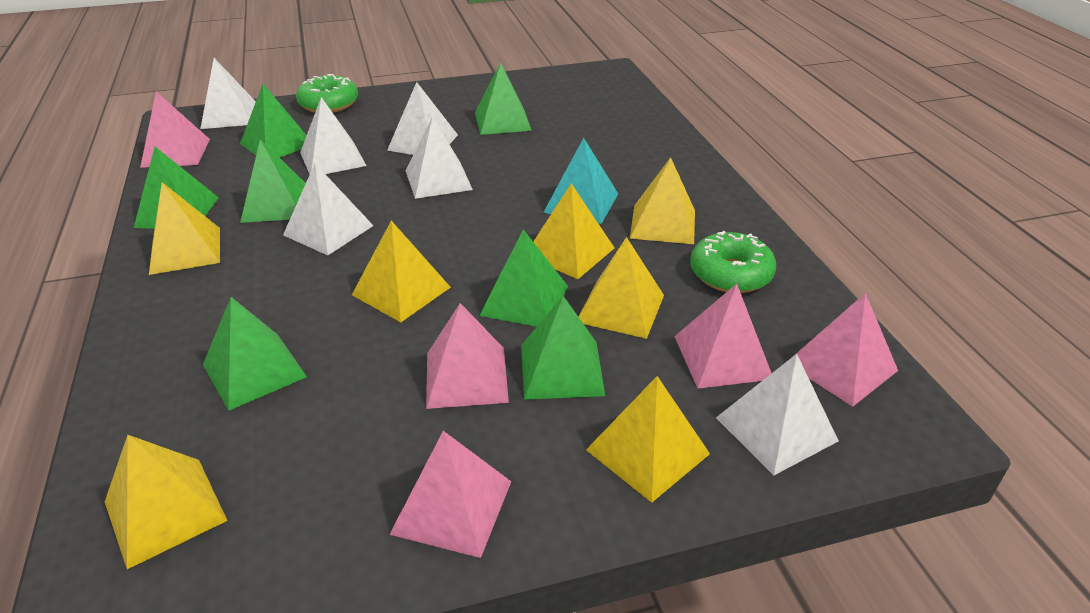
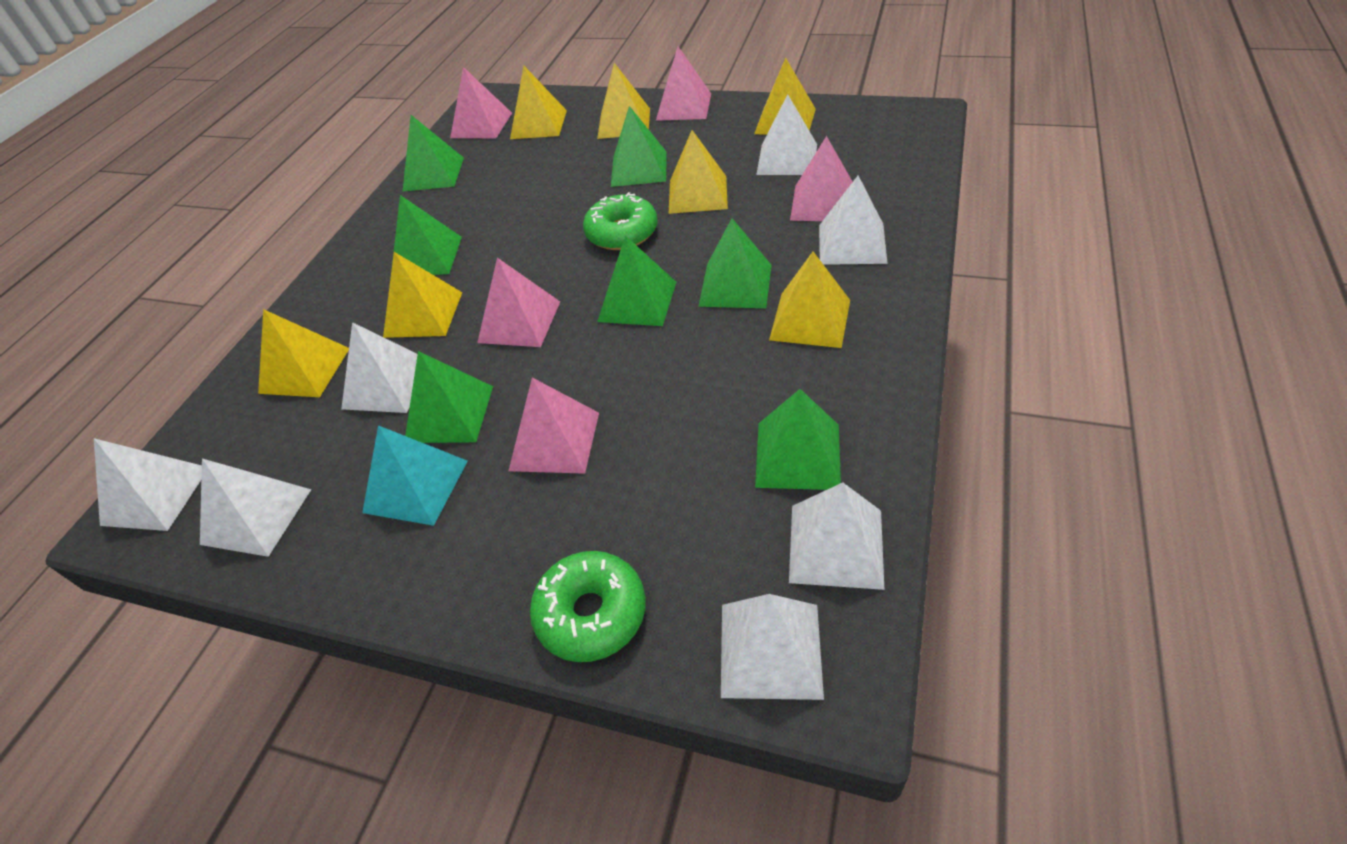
white pyramid: [200,58,256,129] [283,164,374,255] [300,97,366,174] [387,82,458,155] [406,116,473,199] [716,354,839,475] = 6 -> [94,438,202,531] [200,458,312,557] [341,322,418,413] [721,594,824,700] [756,94,817,175] [789,482,885,590] [819,176,888,265] = 7

